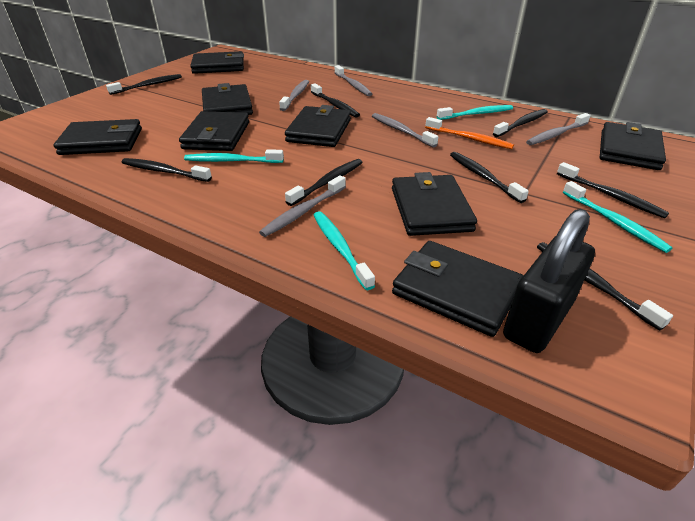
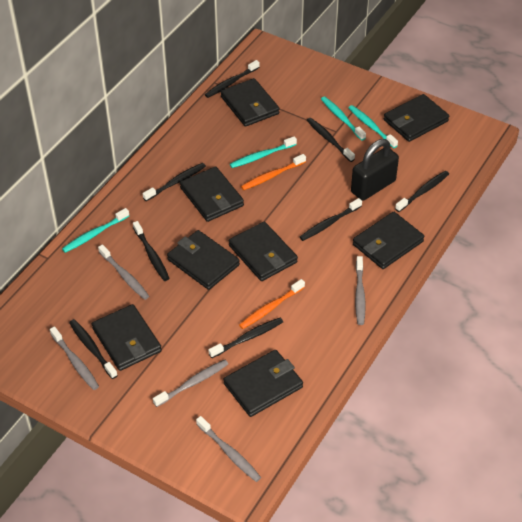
orange toothbrush: [425,117,514,149] = 1 -> [239,279,305,329] [241,154,306,190] = 2

